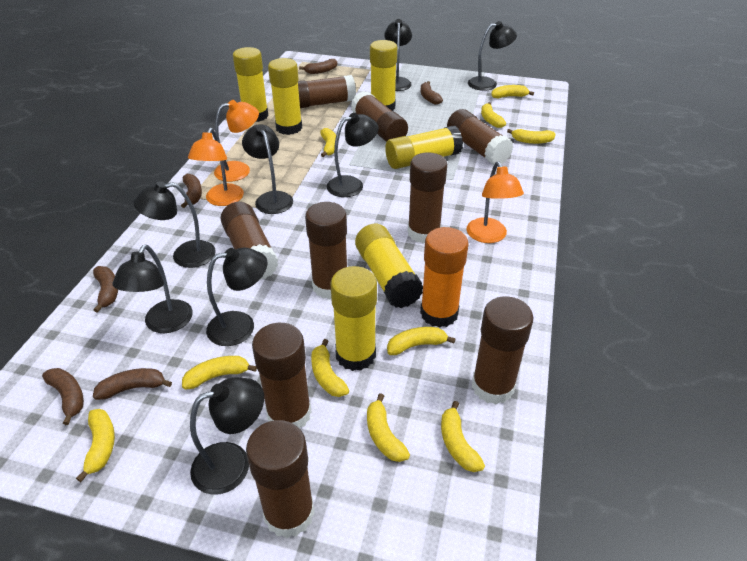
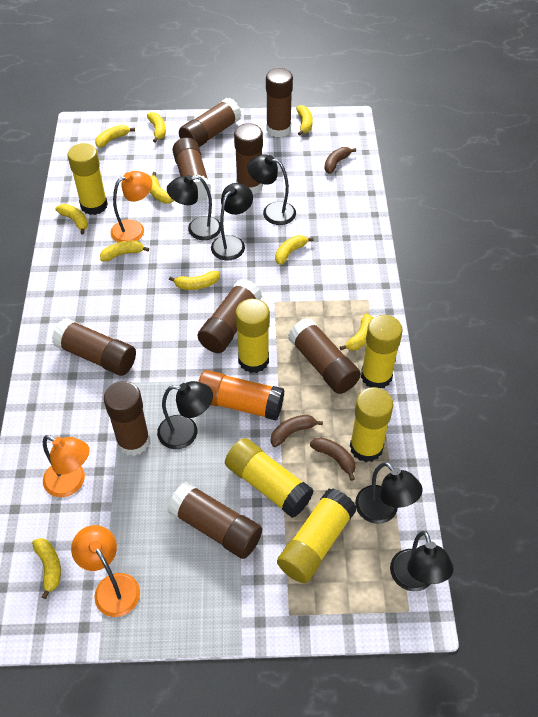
black lamp: [113,245,193,333] [134,181,216,268] [190,377,264,495] [206,247,267,346] [242,124,293,214] [327,113,379,197] [384,19,412,91] [468,21,517,91] = 8 -> [157,381,213,449] [167,175,221,240] [211,183,253,261] [247,155,296,225] [355,462,423,524] [390,531,453,591] = 6
brown banana: [42,368,84,425] [93,266,118,313] [93,368,172,400] [181,174,202,208] [299,59,337,74] [420,81,443,105] = 6 -> [271,415,323,447] [310,437,355,481] [324,147,356,174] = 3

